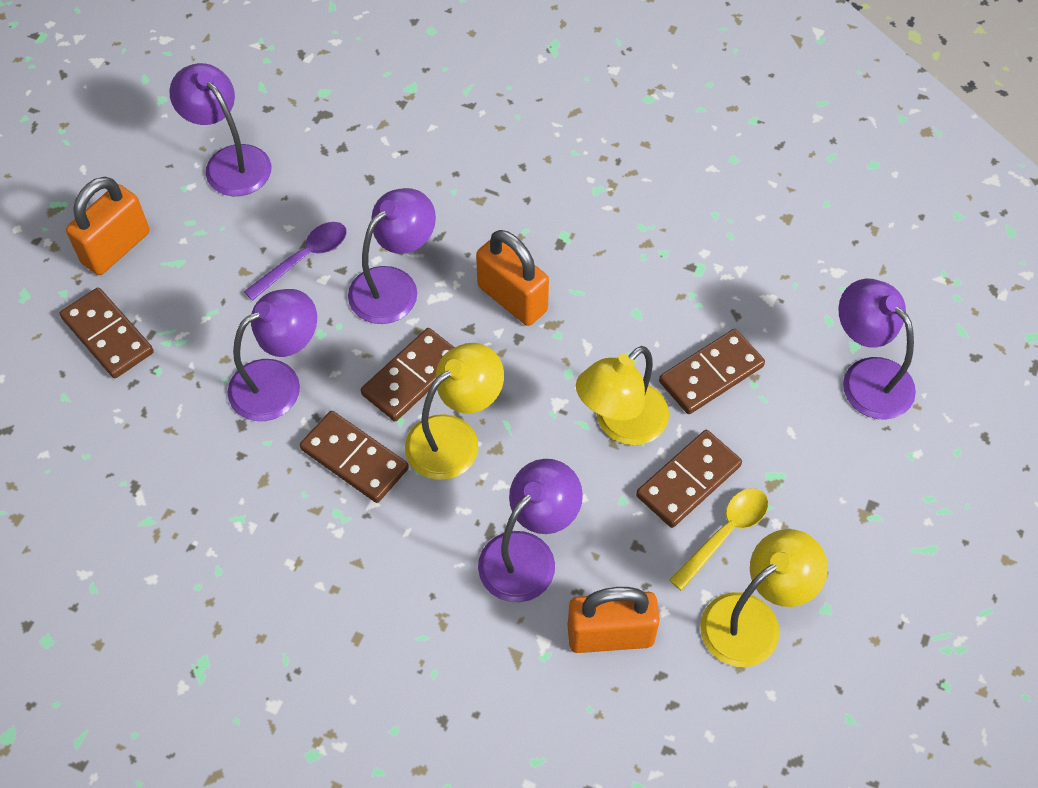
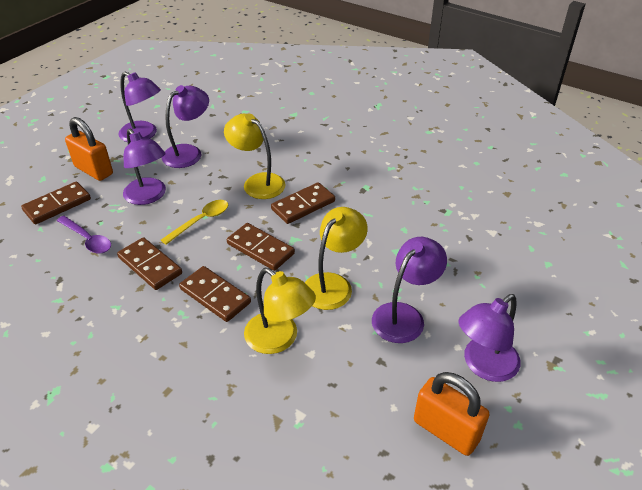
orange padlock: [66,177,150,275] [476,230,549,326] [567,587,660,653] = 3 -> [65,117,113,181] [414,372,490,456] = 2

